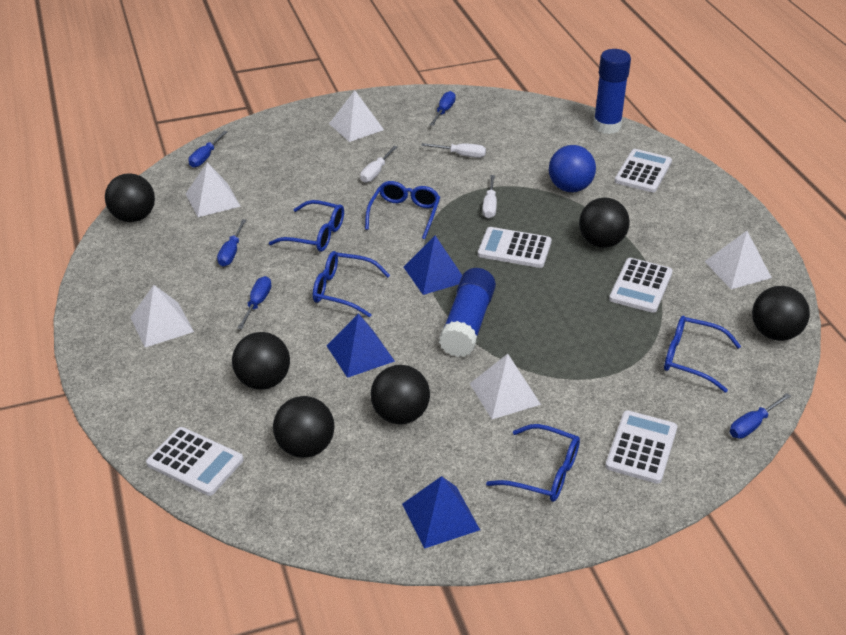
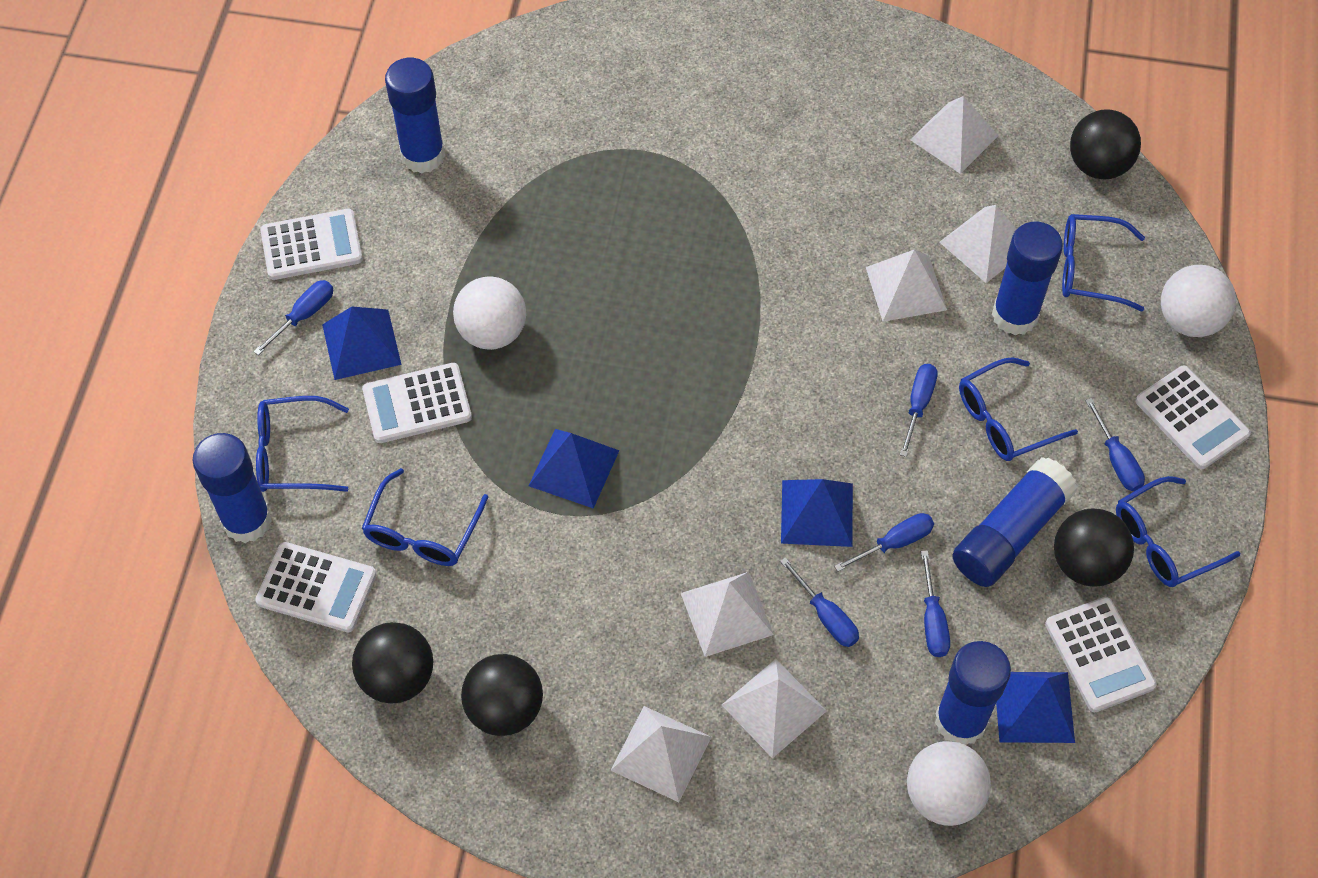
black ball: [105,173,155,222] [232,332,290,390] [273,396,335,458] [370,365,430,424] [579,197,630,248] [752,286,810,341] = 6 -> [352,622,433,703] [461,654,543,736] [1054,508,1134,587] [1070,109,1141,180] = 4
blue ball: [549,145,596,192] = 1 -> none = 0
blue glue stick: [439,268,496,357] [593,49,631,134] = 2 -> [192,433,272,543] [385,58,445,174] [935,641,1011,745] [952,457,1077,587] [992,221,1063,335] = 5
blue pyramid: [327,313,395,378] [402,476,480,549] [404,236,462,295] = 3 -> [322,307,402,380] [529,429,619,509] [781,479,853,547] [996,672,1075,743] = 4
blue screwdriver: [188,131,228,168] [217,219,246,266] [237,276,271,329] [430,91,456,126] [730,393,791,439] = 5 -> [253,280,333,355] [780,557,859,647] [834,513,934,571] [900,364,938,457] [921,551,950,657] [1085,398,1145,491] = 6
white ball: none = 0 -> [453,276,526,350] [907,741,991,826] [1161,265,1236,337] = 3
white pyramid: [130,285,194,347] [186,162,241,217] [329,90,384,142] [470,354,541,419] [704,231,772,289] = 5 -> [610,706,711,802] [681,572,774,657] [722,659,827,759] [866,250,947,322] [910,96,999,174] [939,205,1017,283] = 6
white screwdriver: [360,146,398,183] [421,143,486,158] [482,175,497,218] = 3 -> none = 0

